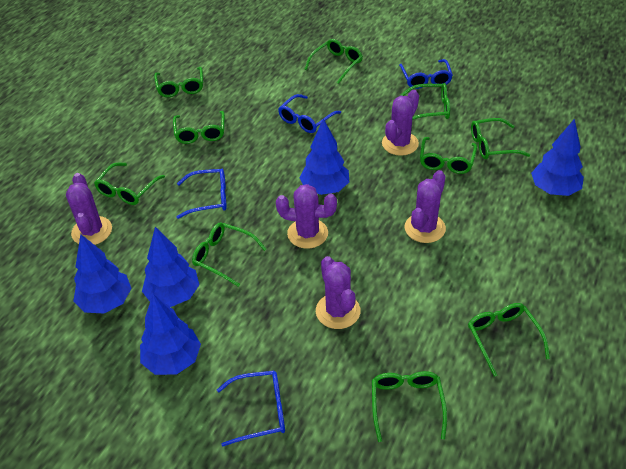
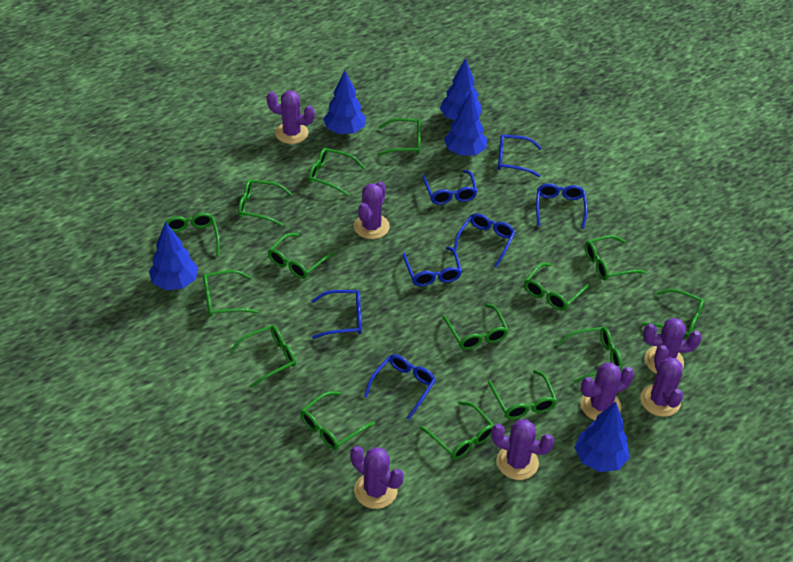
blue glasses: [176,169,227,219] [217,371,285,447] [278,94,341,133] [399,59,453,89] = 4 -> [311,290,362,339] [364,354,436,420] [403,247,462,286] [422,170,477,205] [453,213,515,268] [498,134,542,177] [536,183,587,229] = 7
green glasses: [94,163,165,205] [154,67,203,97] [173,111,225,144] [192,223,266,287] [305,39,363,84] [372,371,447,442] [401,83,450,120] [420,137,477,174] [468,303,550,377] [471,118,530,159] = 10 -> [164,213,220,256] [203,270,258,317] [230,325,296,388] [238,179,292,226] [268,233,334,279] [300,391,375,450] [308,148,365,196] [377,118,421,156] [420,401,494,459] [442,304,508,350] [488,370,557,419] [524,263,589,311] [557,327,622,383] [585,235,646,281] [642,289,705,339] = 15
purple cactus: [66,173,112,245] [276,184,337,248] [316,256,360,329] [382,90,419,156] [405,170,446,243] = 5 -> [267,91,315,144] [350,446,404,509] [354,181,390,239] [491,419,554,480] [581,363,634,420] [640,345,683,417] [643,318,702,374] = 7

